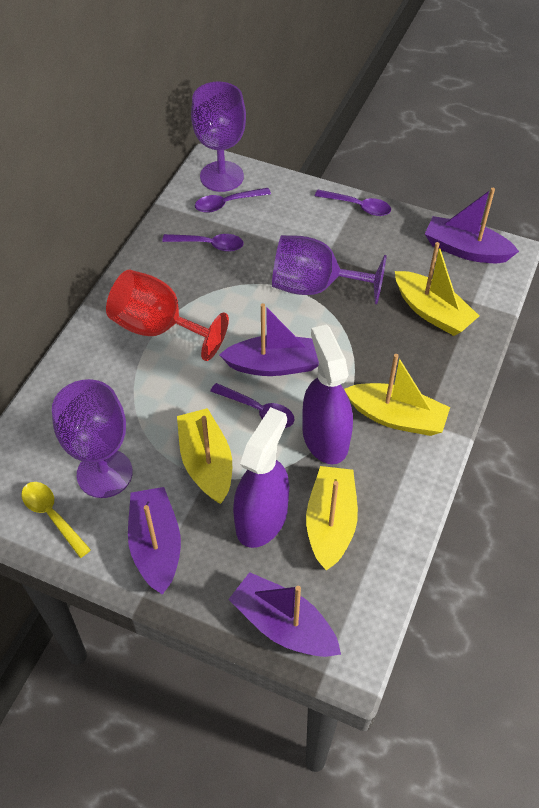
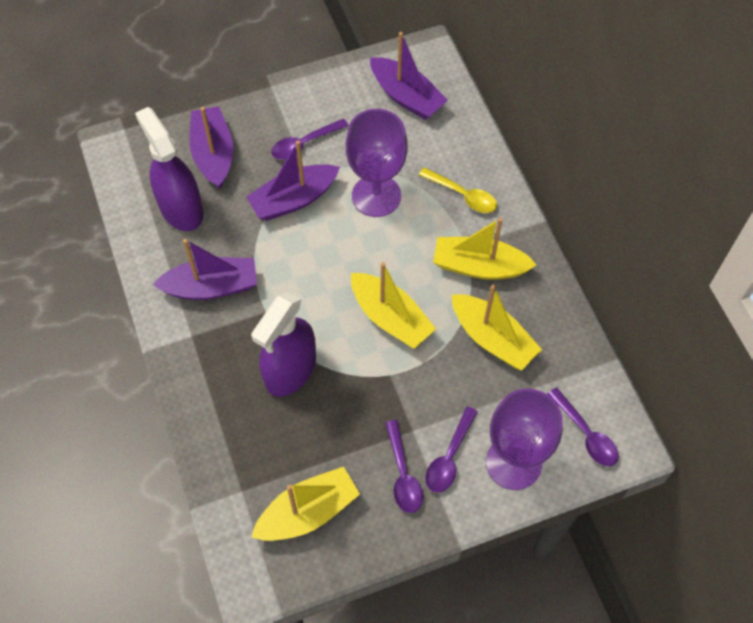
purple goblet: [52,379,133,498] [191,82,246,192] [272,235,387,304] = 3 -> [346,109,408,217] [486,389,563,490] = 2
red goblet: [106,269,229,361] = 1 -> none = 0

